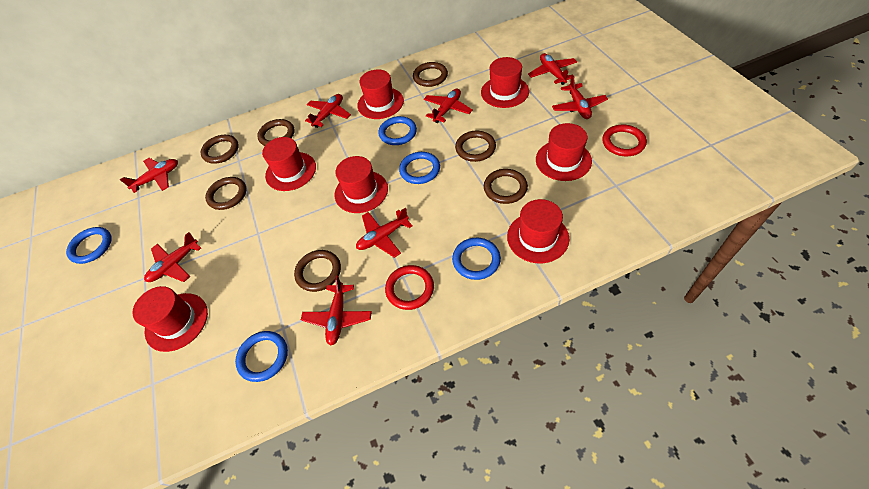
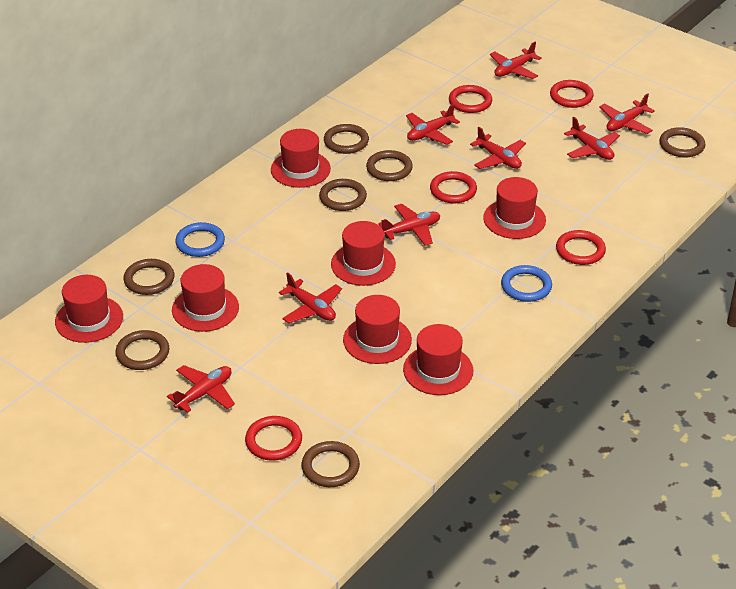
blue ring: [66,227,112,264] [235,331,288,382] [378,116,417,145] [399,152,440,184] [452,238,501,280] = 5 -> [175,222,225,257] [501,265,552,302] = 2
red ring: [385,265,434,310] [602,125,647,156] = 2 -> [245,416,302,461] [430,171,477,203] [449,85,492,113] [550,80,594,108] [556,230,606,265] = 5

